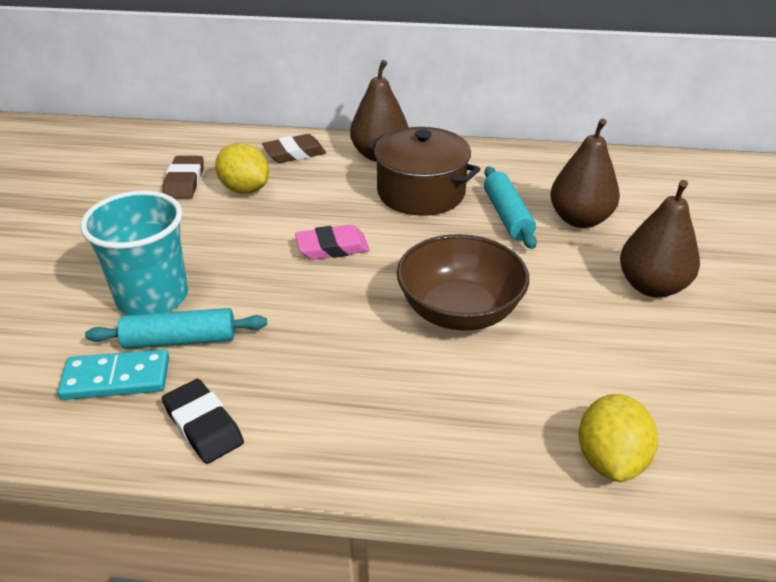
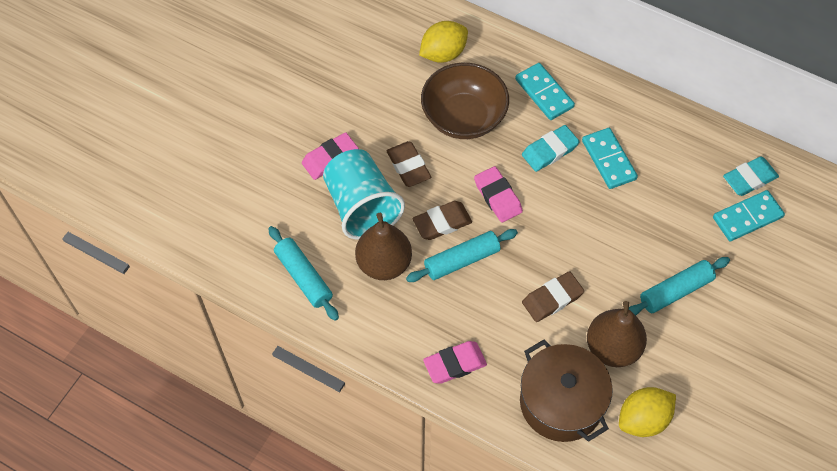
black eraser: [162,379,244,464] = 1 -> none = 0
brown eraser: [163,156,204,199] [262,134,326,163] = 2 -> [386,141,431,187] [412,201,472,240] [522,271,584,322] = 3
brown pear: [350,60,409,161] [550,119,620,228] [620,180,700,297] = 3 -> [355,213,412,280] [587,301,647,367] = 2
pink eraser: [295,225,370,260] = 1 -> [302,132,359,180] [423,341,487,384] [474,166,523,222] = 3
turquoise domino: [57,349,169,400] = 1 -> [515,63,575,120] [582,128,638,189] [713,190,785,241] = 3
turquoise eraser: none = 0 -> [522,125,580,172] [723,157,779,196] = 2
turquoise rolling pin: [85,308,267,349] [484,166,537,249] = 2 -> [268,226,339,321] [406,229,518,282] [629,257,730,315] = 3

